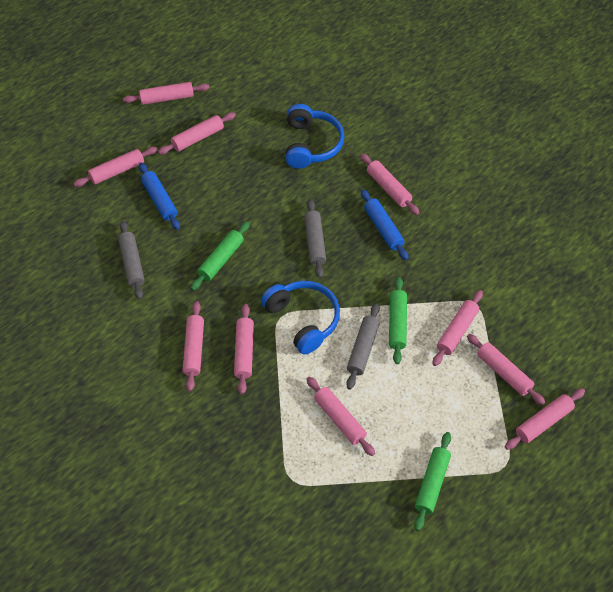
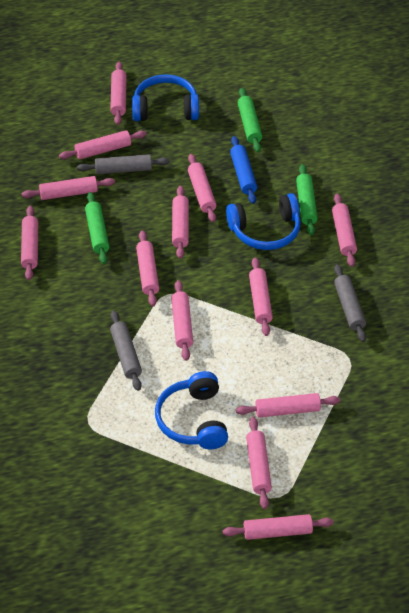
blue headphones: [261,281,340,355] [285,104,345,169] = 2 -> [132,74,199,121] [155,371,228,449] [226,193,301,250] = 3
blue rolling pin: [139,163,180,230] [361,189,409,260] = 2 -> [230,136,257,204] = 1
pink rolling pin: [73,147,158,187] [123,82,210,105] [158,112,236,154] [182,301,204,392] [234,304,254,394] [307,377,375,456] [360,153,420,215] [433,290,483,366] [467,334,546,405] [505,388,585,450] = 10 -> [21,176,115,200] [21,206,38,280] [59,130,147,159] [110,62,127,125] [136,230,159,306] [171,280,193,361] [172,186,189,259] [188,154,216,222] [223,514,334,540] [236,393,340,418] [246,417,272,509] [249,257,273,336] [332,194,357,267] = 13

